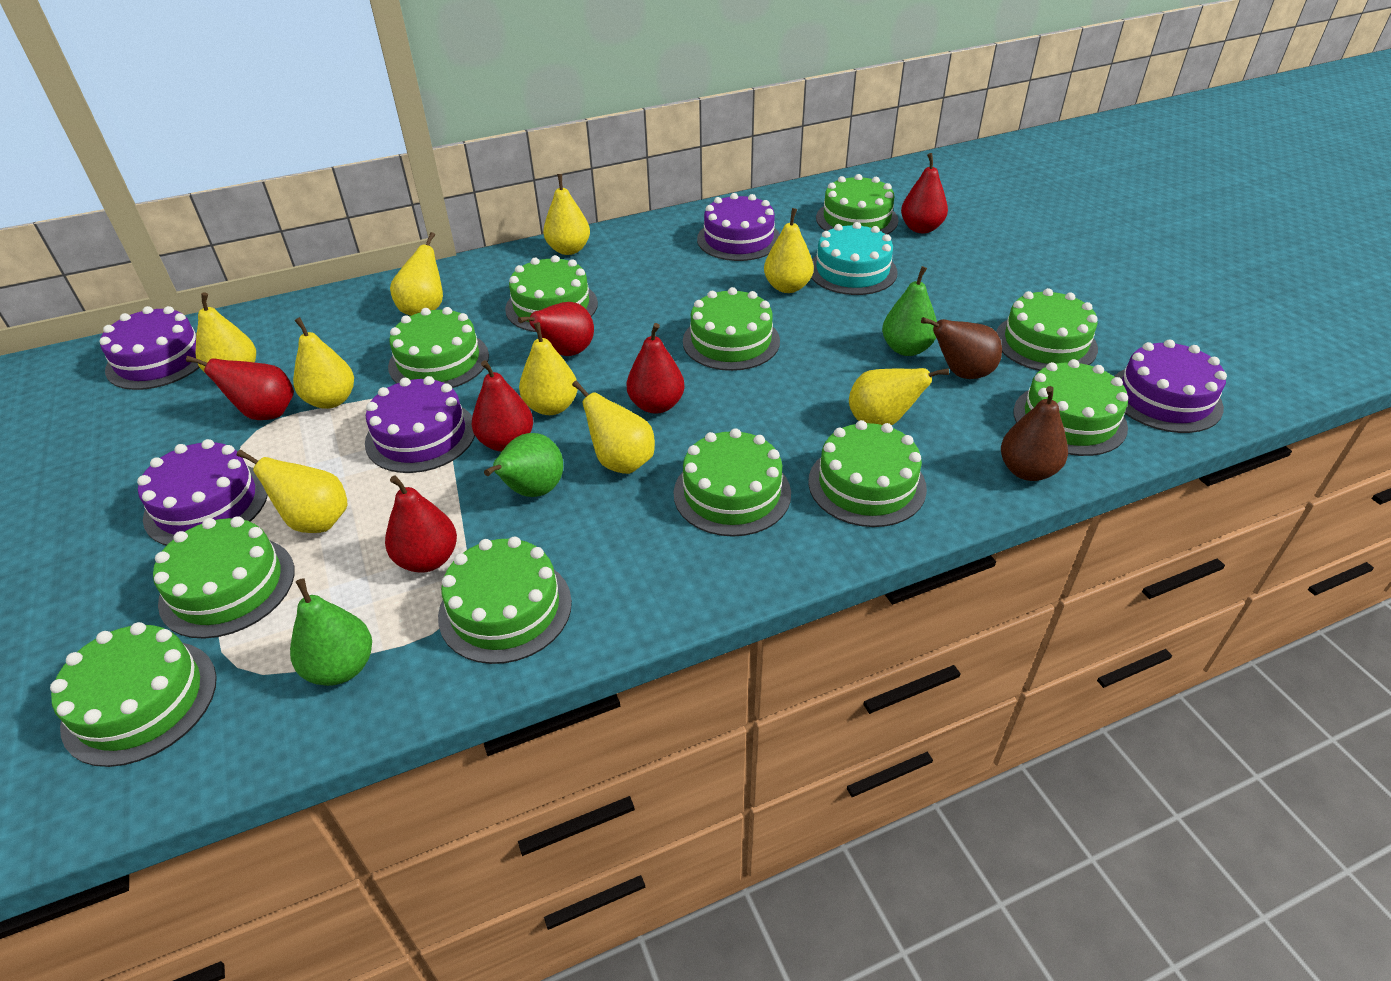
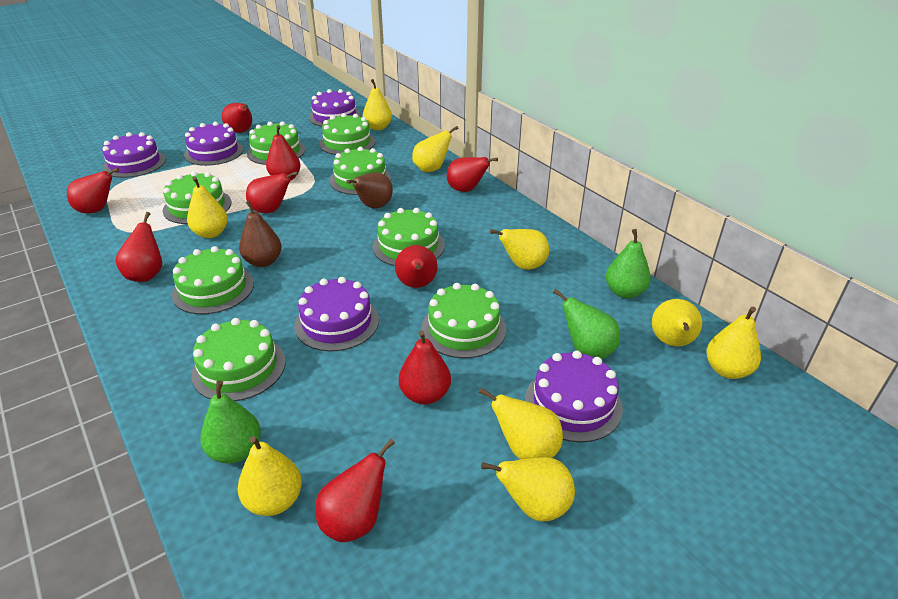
green cake: [50,622,217,767] [153,516,295,639] [388,307,489,388] [438,536,572,664] [505,255,598,332] [673,428,791,537] [683,287,780,371] [808,420,927,527] [816,174,899,234] [996,288,1098,371] [1013,359,1128,456] = 11 -> [163,171,231,224] [172,246,254,314] [191,318,285,401] [247,121,305,165] [319,113,375,155] [330,147,391,195] [373,208,445,266] [422,283,506,358] = 8
red pear: [186,356,294,420] [385,475,457,573] [472,360,533,452] [518,302,594,356] [626,323,685,414] [901,153,948,233] = 6 -> [67,168,119,213] [115,212,162,282] [222,103,252,133] [246,171,298,213] [266,125,301,181] [315,439,395,542] [395,245,438,288] [399,330,451,405] [447,157,498,192] = 9
turquoise cake: [811,222,897,295] = 1 -> none = 0

